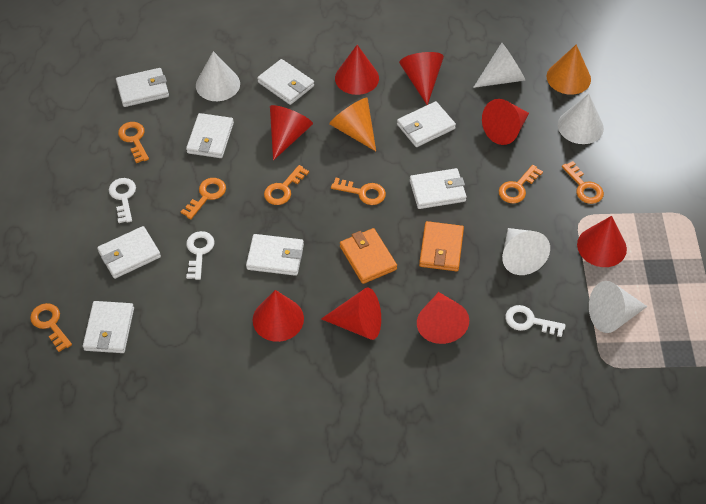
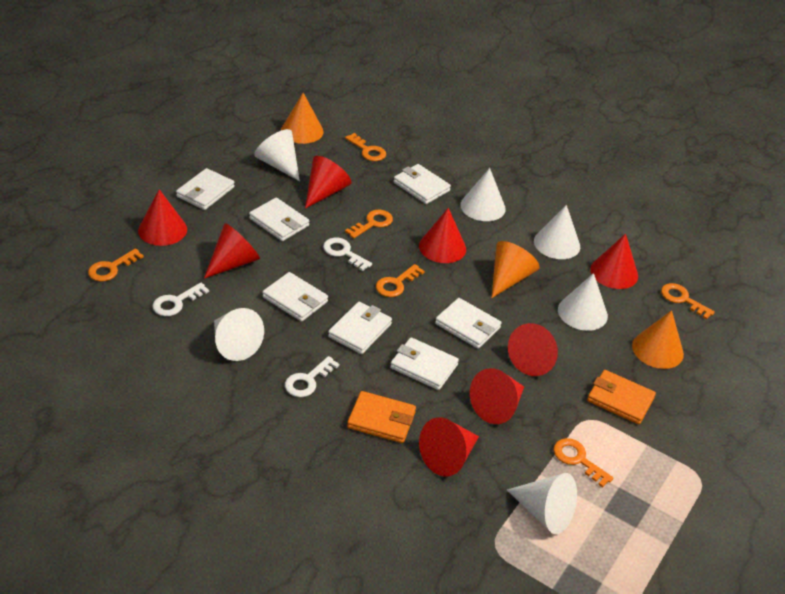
orange cone: [329,98,376,151] [547,44,591,95] = 2 -> [281,93,324,144] [491,241,540,298] [632,310,684,369] = 3
orange key: [30,303,72,352] [118,122,149,163] [181,178,226,219] [264,165,309,205] [331,178,386,205] [499,165,543,203] [562,161,604,204] = 7 -> [88,249,144,282] [345,133,386,161] [345,210,393,238] [376,264,425,297] [554,438,613,488] [661,283,715,320] = 6
white cone: [196,51,240,101] [473,43,526,88] [502,228,550,275] [558,94,604,144] [589,281,648,333] = 5 -> [214,308,264,361] [254,129,300,181] [460,168,506,221] [507,473,577,534] [534,205,580,259] [558,273,608,331] = 6
white wallet: [83,301,134,353] [97,226,161,279] [116,68,169,107] [186,113,234,158] [246,234,304,276] [257,59,314,105] [397,101,456,147] [410,168,467,209] = 8 -> [176,168,235,210] [249,198,309,241] [263,272,328,322] [328,302,392,354] [390,337,459,390] [394,164,451,204] [435,298,502,349] = 7

